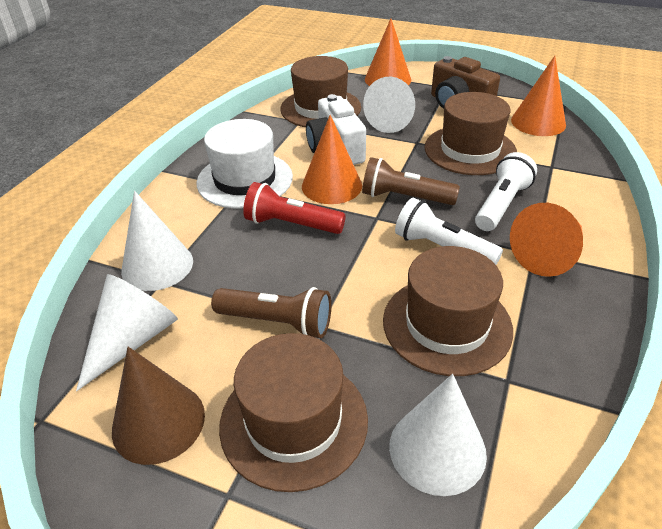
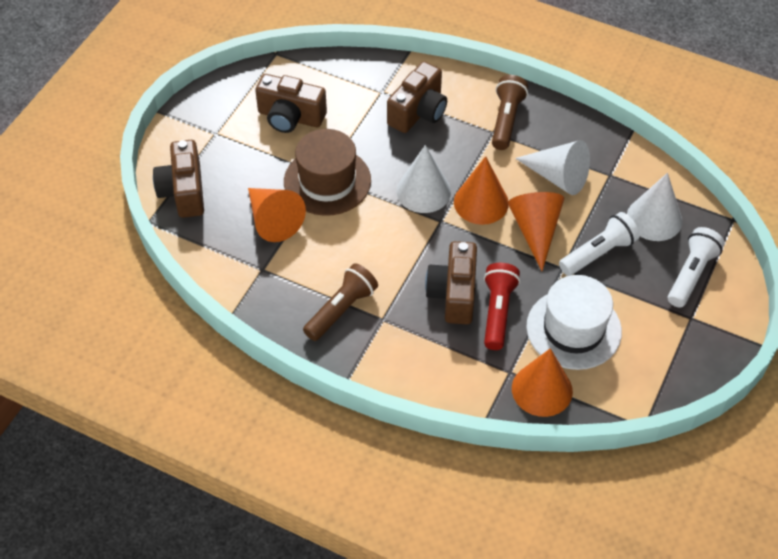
brown camera: [431,56,500,108] = 1 -> [153,140,204,218] [255,74,327,133] [387,61,447,133] [425,241,477,324] = 4
brown cone: [112,347,205,465] = 1 -> none = 0
brown hat: [219,333,368,492] [280,56,361,127] [383,246,513,376] [424,92,517,175] = 4 -> [284,129,371,216] = 1
white camera: [306,94,366,165] = 1 -> none = 0
white cone: [76,274,178,391] [121,191,193,291] [363,76,415,133] [389,374,487,496] = 4 -> [396,145,451,213] [515,140,590,195] [627,173,682,241] = 3

